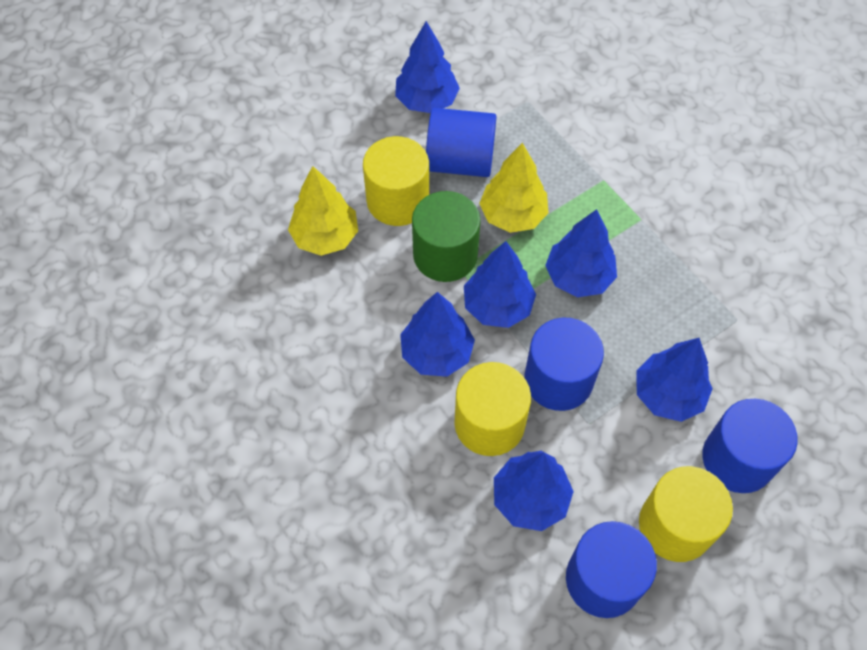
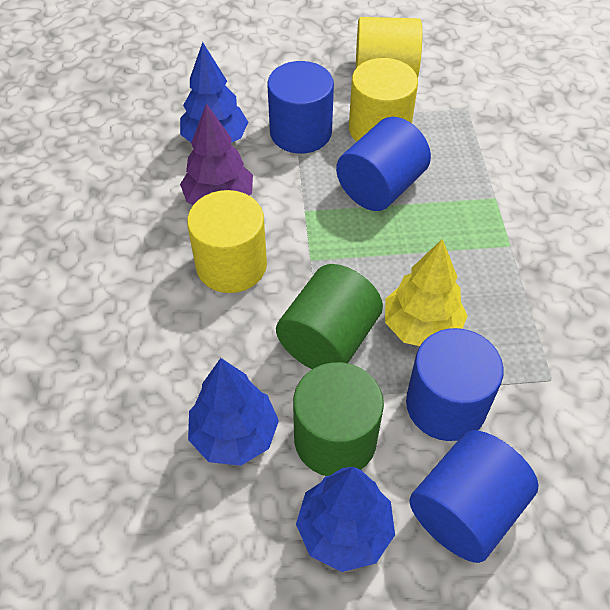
blue tree: [395,21,460,113] [400,292,475,377] [464,241,536,328] [494,451,574,531] [545,209,617,297] [636,338,713,422] = 6 -> [180,42,248,143] [188,358,279,466] [296,467,395,572] = 3
green cylinder: [412,191,481,282] = 1 -> [276,264,383,369] [293,362,384,476] = 2
purple tree: none = 0 -> [180,103,253,205] = 1
yellow tree: [288,166,358,256] [479,143,548,233] = 2 -> [385,239,467,346] = 1

